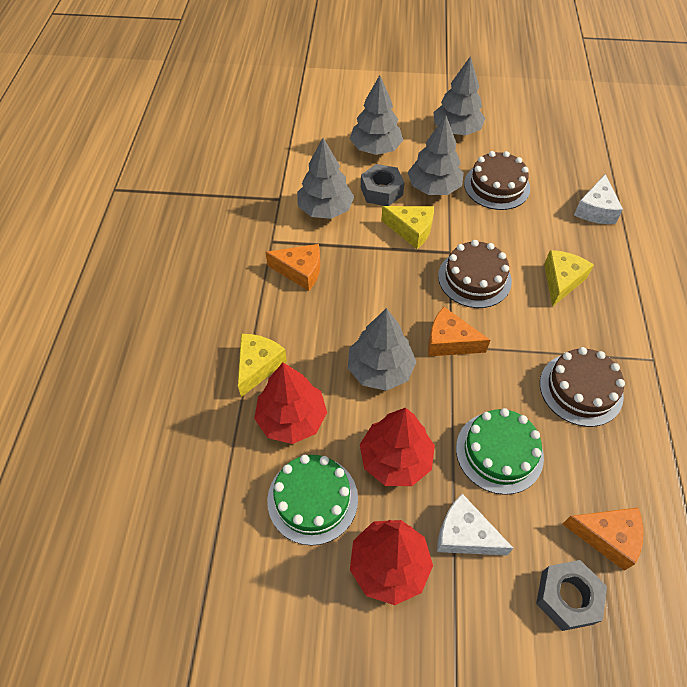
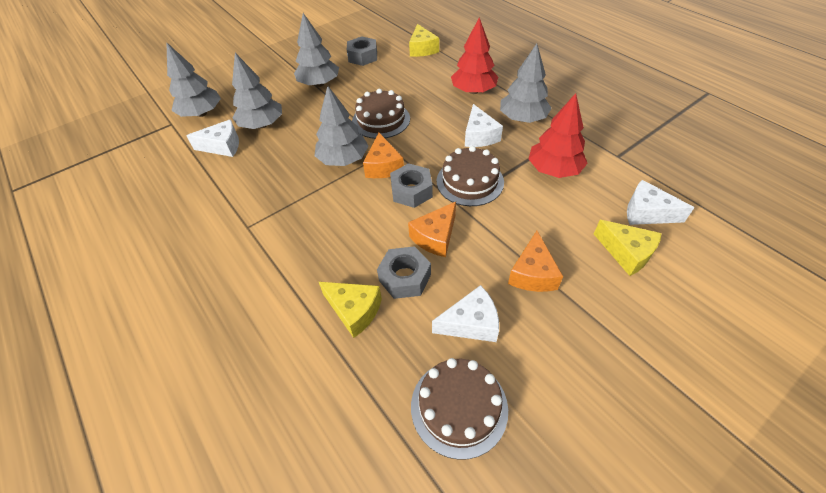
green cake: [267,455,358,545] [456,408,544,495] = 2 -> none = 0
grey nut: [361,164,404,206] [536,560,607,631] = 2 -> [347,36,377,66] [377,246,431,299] [390,163,433,208] = 3
red tree: [254,363,327,444] [350,520,433,605] [360,408,435,486] = 3 -> [451,18,498,94] [529,93,588,178] = 2
white cheese: [437,494,514,556] [574,174,623,224] = 2 -> [186,119,239,157] [432,285,499,342] [465,104,503,147] [627,180,694,225] = 4

